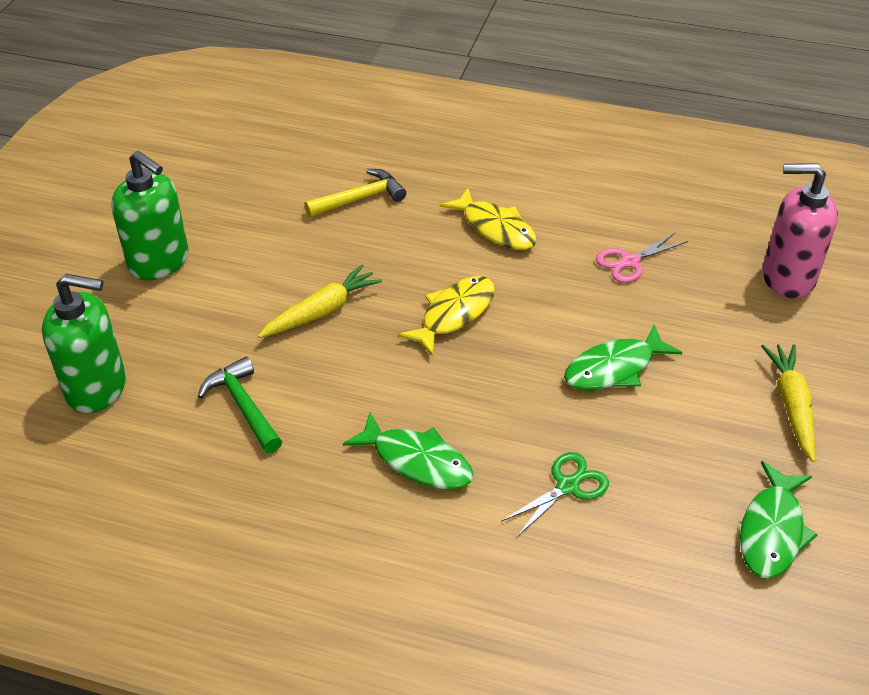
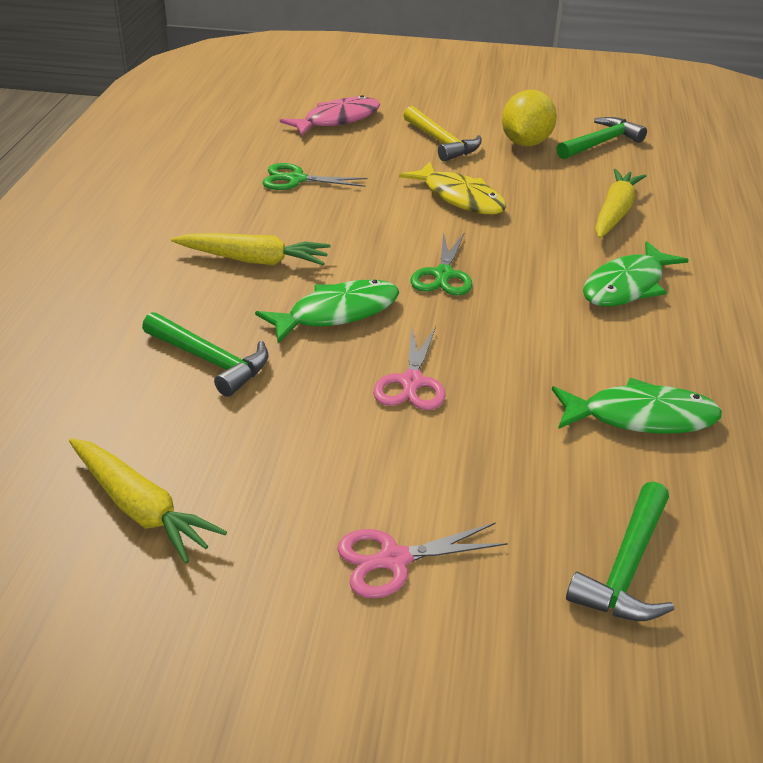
green hammer: [198,357,282,453] = 1 -> [142,312,269,397] [556,117,647,160] [566,481,674,621] = 3
green scissors: [501,452,609,537] = 1 -> [262,163,367,190] [410,231,473,295] = 2
green soap dispenser: [42,274,126,413] [111,151,189,280] = 2 -> none = 0
pink fish: none = 0 -> [280,95,380,136] = 1
pink scissors: [596,232,688,283] = 1 -> [337,522,508,598] [373,327,446,410] = 2
pink soap dispenser: [762,163,838,298] = 1 -> none = 0
yellow carrot: [258,264,382,338] [761,344,815,462] = 2 -> [69,438,227,564] [171,233,331,266] [595,169,646,238] = 3
yellow fish: [397,276,495,357] [440,188,537,250] = 2 -> [399,162,507,214] = 1
yellow lemon: none = 0 -> [502,90,557,146] = 1

